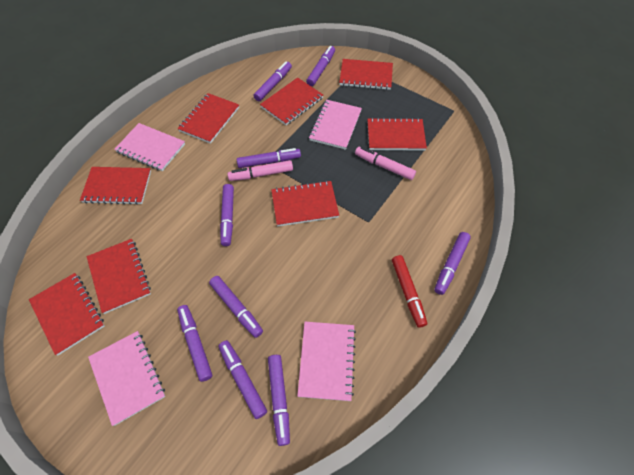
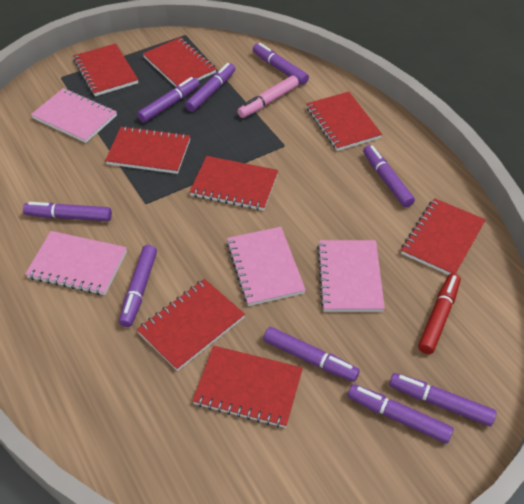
pink marker: [227,160,293,181] [355,147,416,180] = 2 -> [237,75,299,118] = 1

